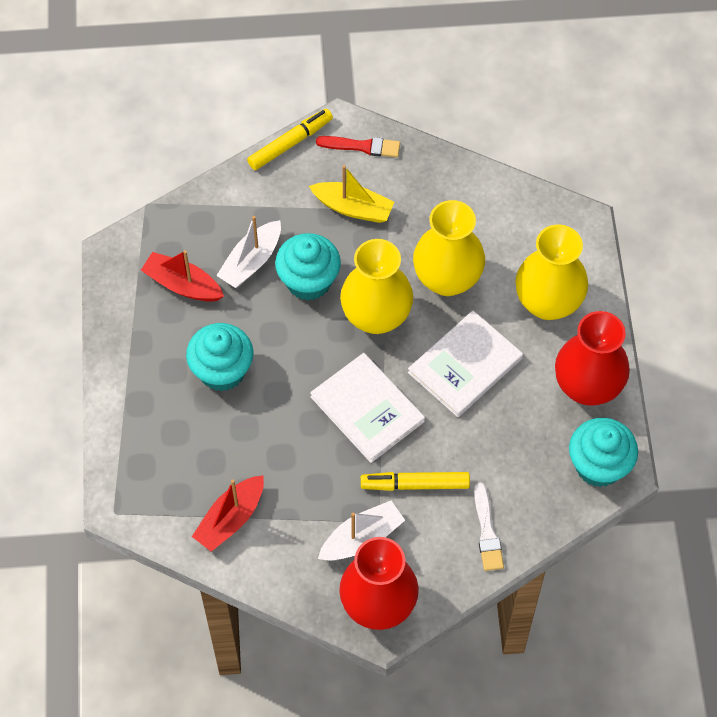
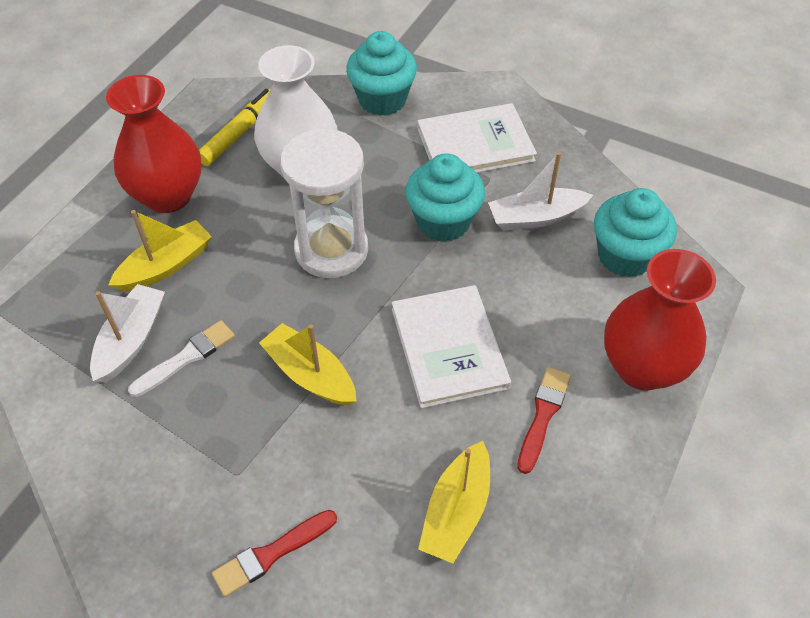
red boat: [141,250,224,302] [192,475,264,552] = 2 -> none = 0
red brush: [316,136,400,157] = 1 -> [212,510,337,597] [517,367,571,474] = 2
white hourglass: none = 0 -> [280,128,368,278] = 1
white vase: none = 0 -> [254,45,337,178] = 1
yellow boat: [309,165,394,223] = 1 -> [108,210,212,292] [259,323,357,406] [418,441,490,563] = 3
yellow marker: [247,109,333,170] [361,472,470,491] = 2 -> [199,89,271,166] = 1
yellow vase: [340,239,413,334] [413,200,485,296] [515,225,588,320] = 3 -> none = 0

